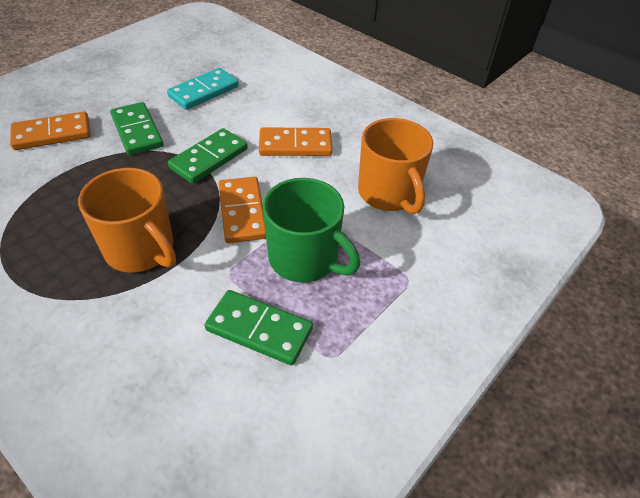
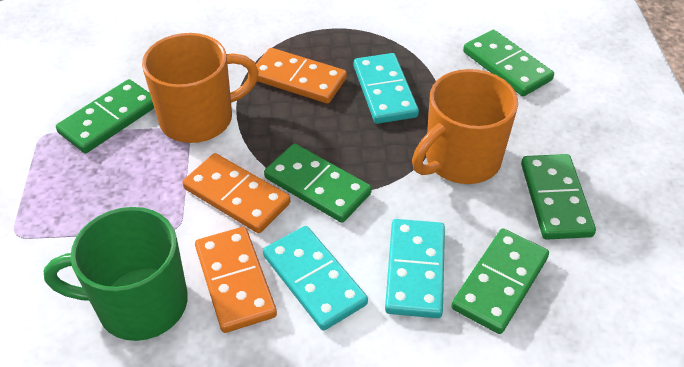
green domino: [110,102,163,155] [168,128,248,184] [205,290,313,365] = 3 -> [56,79,154,153] [264,144,372,223] [451,229,549,334] [463,30,554,96] [521,154,596,240] = 5
turquoise domino: [167,68,239,110] = 1 -> [263,226,368,331] [354,53,419,124] [385,219,445,318] = 3

